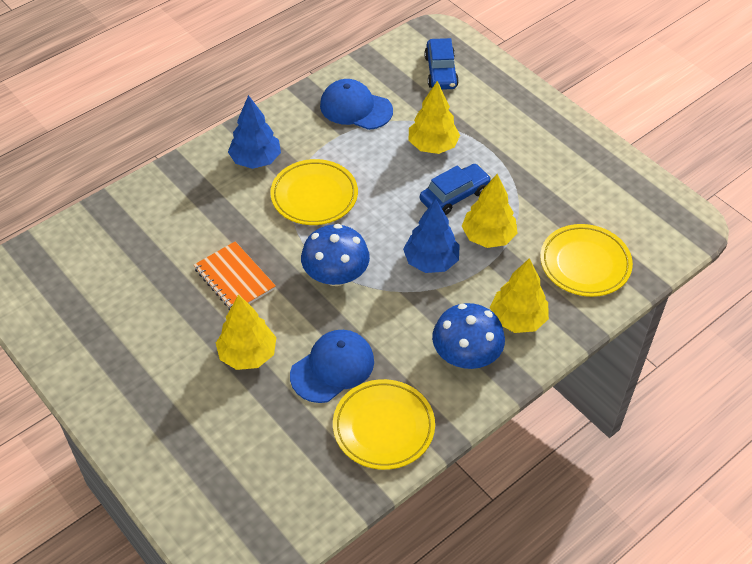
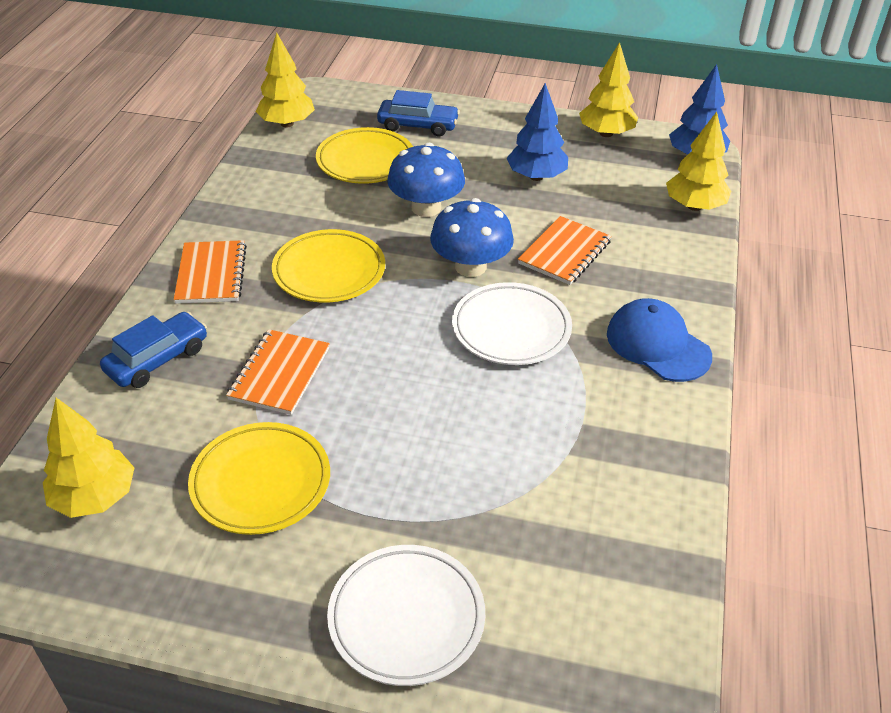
blue cap: [290,330,374,403] [320,79,393,130] = 2 -> [607,298,712,382] = 1
orange notebook: [194,241,276,310] = 1 -> [174,240,247,304] [226,329,330,415] [518,216,612,285] = 3
white plate: none = 0 -> [327,545,485,686] [452,282,572,365] = 2

